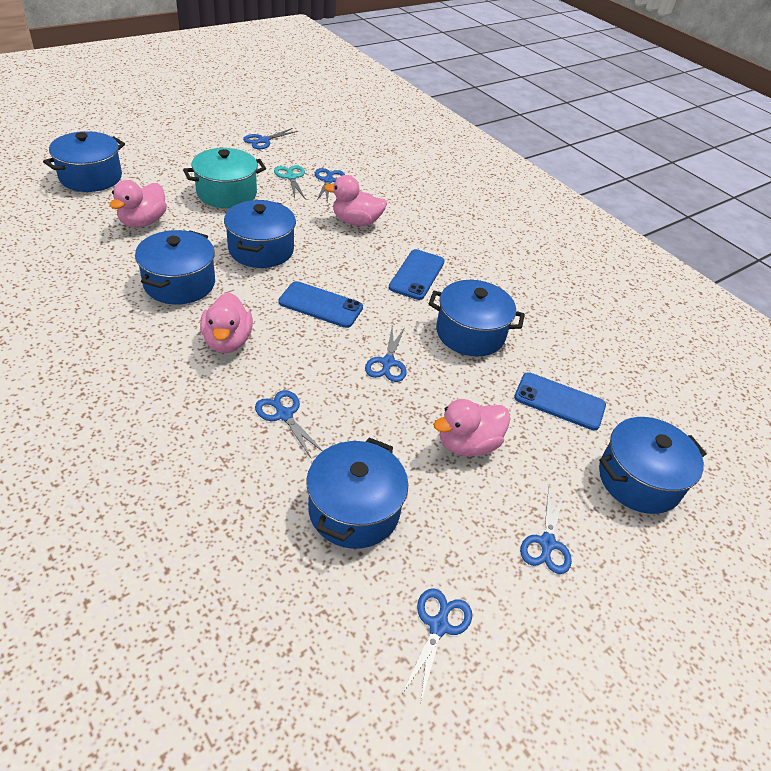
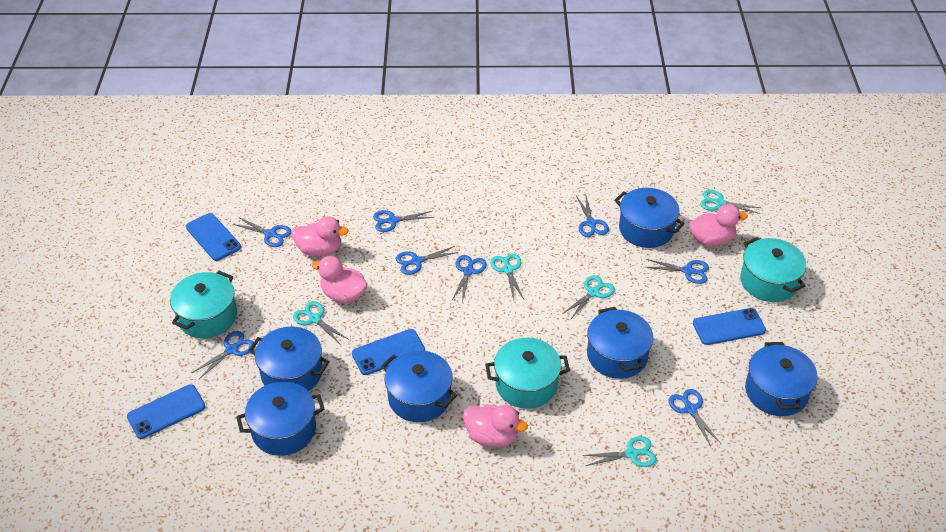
blue phone: [278,281,363,328] [389,249,445,300] [514,372,606,430] = 3 -> [127,384,206,439] [186,213,241,261] [352,329,425,375] [693,308,766,345] = 4
blue scissors: [243,128,298,149] [255,390,323,459] [315,168,345,201] [365,327,407,382] [402,589,472,701] [520,487,572,574] = 6 -> [191,331,254,379] [233,217,291,247] [373,210,434,232] [396,246,459,275] [452,255,487,302] [576,196,609,237] [646,259,709,284] [668,389,721,447] = 8
turquoise pot: [183,148,266,208] = 1 -> [170,271,237,338] [485,338,570,409] [740,237,806,302] = 3
turquoise scissors: [274,165,305,198] = 1 -> [293,301,349,344] [490,253,524,300] [562,275,615,320] [582,436,657,467] [700,190,761,214] = 5

